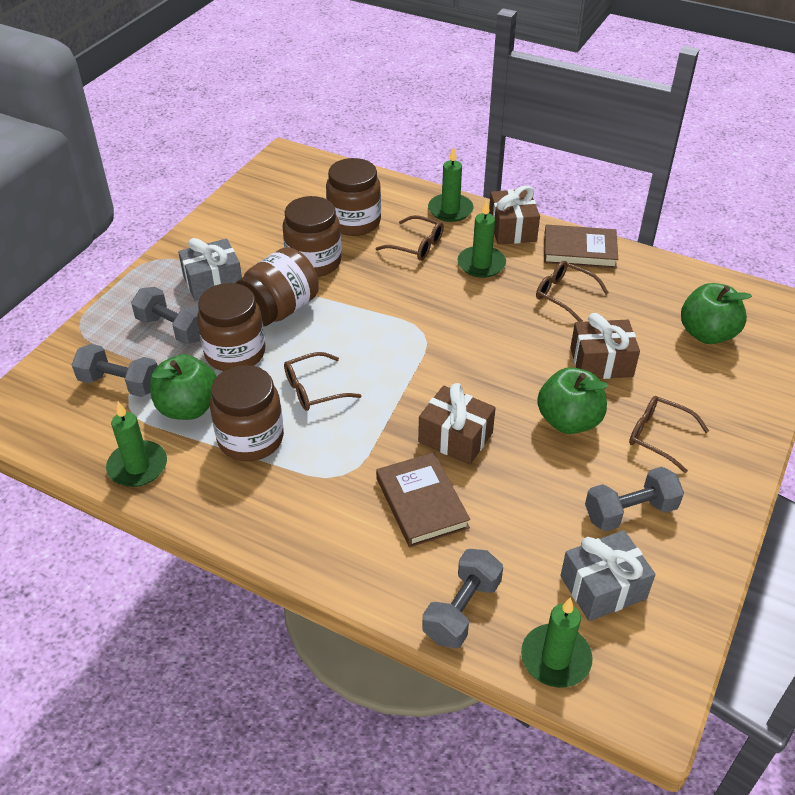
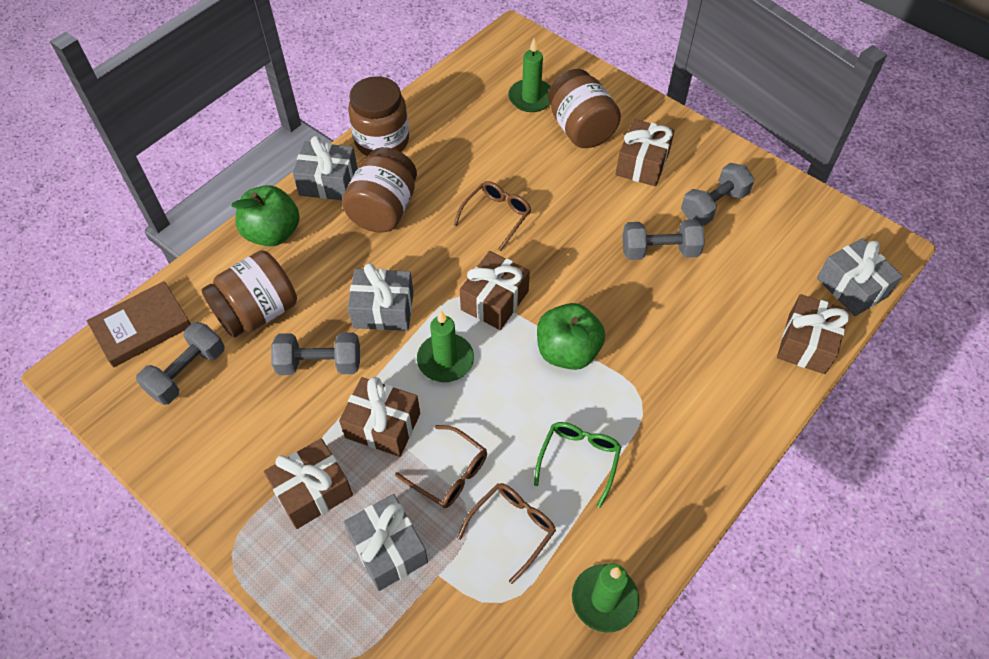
brown book: [376,452,470,547] [544,224,618,268] = 2 -> [86,281,191,368] = 1
brown gift: [418,383,496,465] [489,185,540,245] [570,313,640,379] = 3 -> [264,438,353,529] [339,377,420,457] [460,251,530,330] [616,119,675,187] [777,294,850,374] = 5
brown glasses: [284,352,362,411] [376,215,444,261] [536,261,609,322] [629,396,709,473] = 4 -> [395,425,487,508] [454,181,532,251] [457,483,556,584] = 3
brown jar: [197,283,265,371] [210,365,284,461] [236,247,319,326] [282,196,342,277] [326,158,381,236] = 5 -> [202,250,297,338] [342,147,417,233] [348,76,409,156] [548,69,621,148] = 4
green apple: [150,354,217,420] [537,367,608,434] [681,283,752,344] = 3 -> [231,185,300,246] [537,303,605,370] = 2
green candle: [106,402,167,487] [428,147,473,222] [457,200,506,278] [521,597,593,688] = 4 -> [417,310,474,382] [508,39,551,112] [572,564,639,633] = 3
green glasses: none = 0 -> [534,422,621,508] = 1
grey gift: [178,238,242,301] [560,530,656,621] = 2 -> [293,136,358,200] [343,494,428,591] [348,263,414,331] [817,238,903,316] = 4

